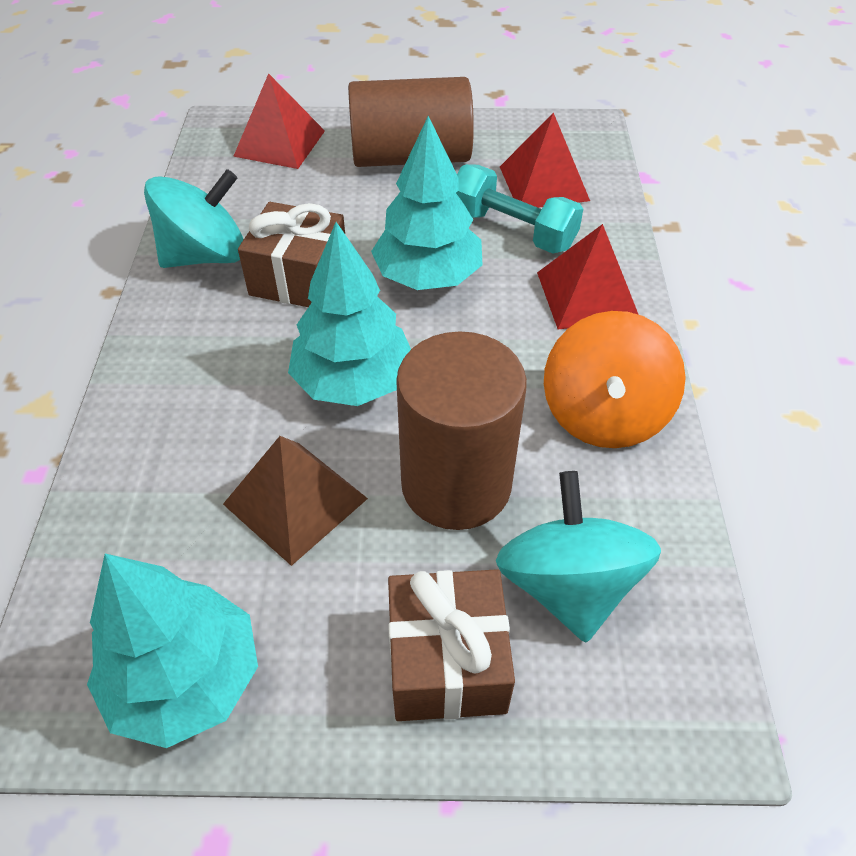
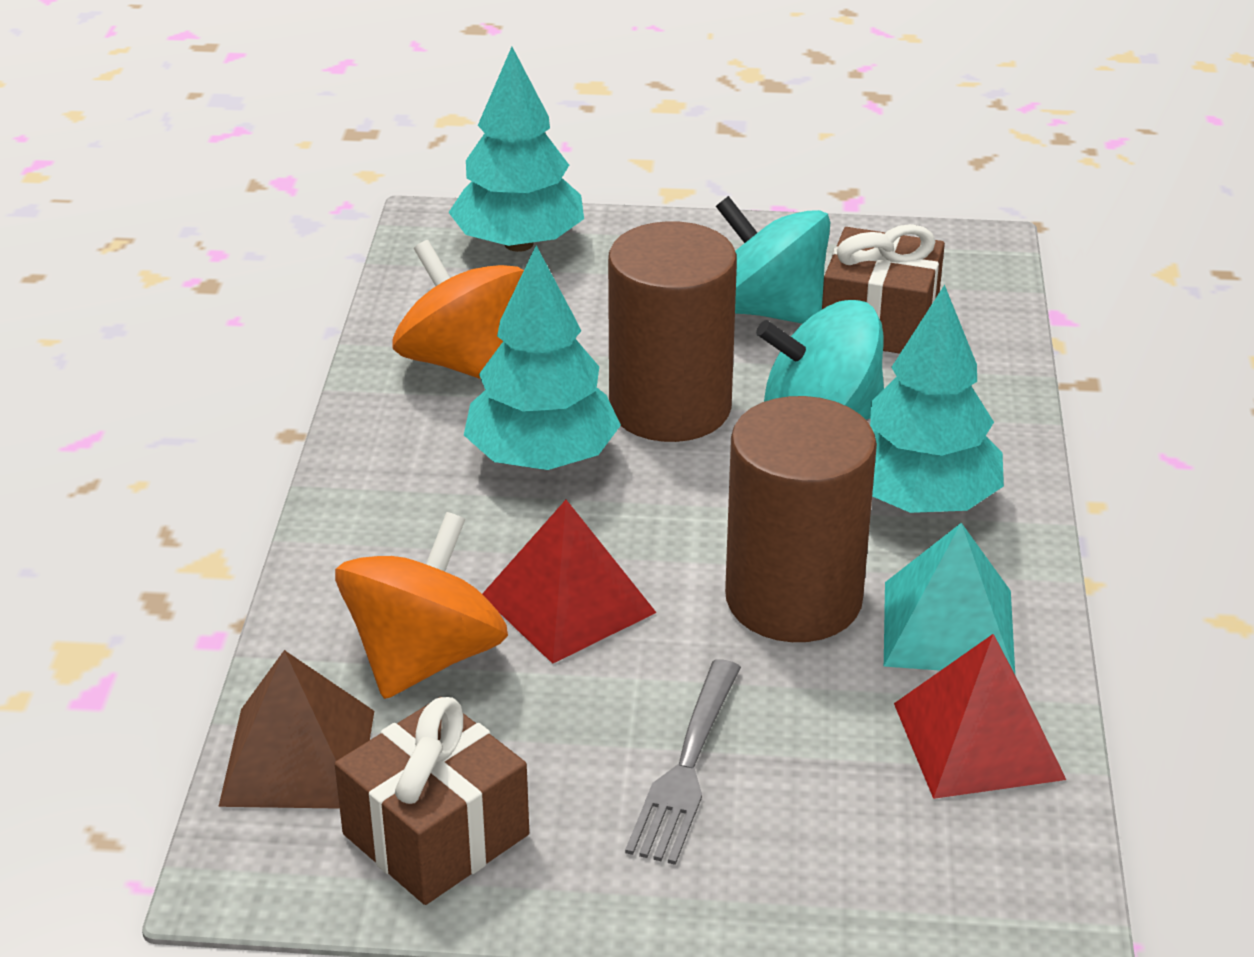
grey fork: none = 0 -> [625,659,741,865] = 1
orange spinning top: [544,311,686,448] = 1 -> [335,512,508,699] [393,240,524,379] = 2
red pyramid: [233,73,325,169] [500,112,590,208] [537,224,639,330] = 3 -> [482,500,657,664] [894,634,1066,799] = 2
turquoise dumbbell: [456,164,583,253] = 1 -> none = 0
turquoise pyramid: none = 0 -> [884,523,1015,674] = 1

